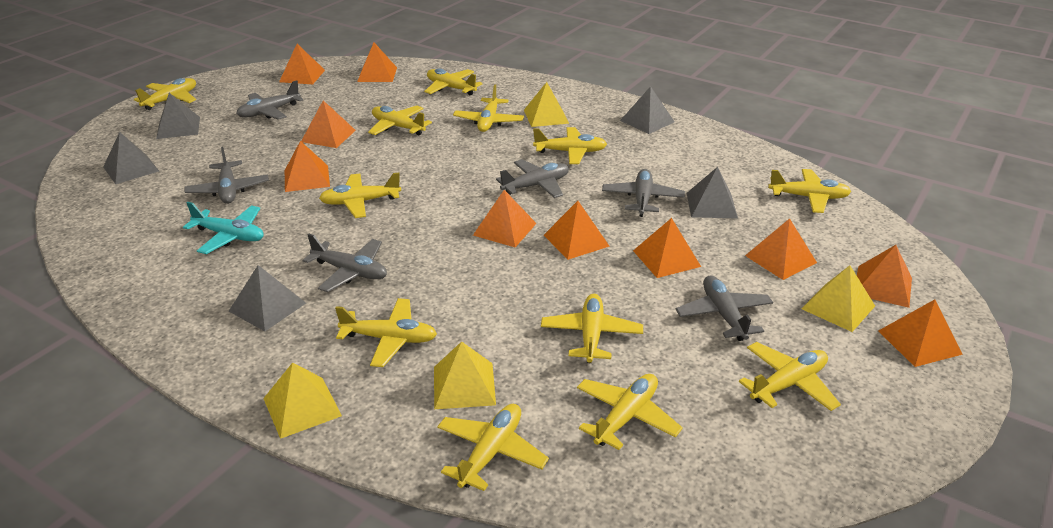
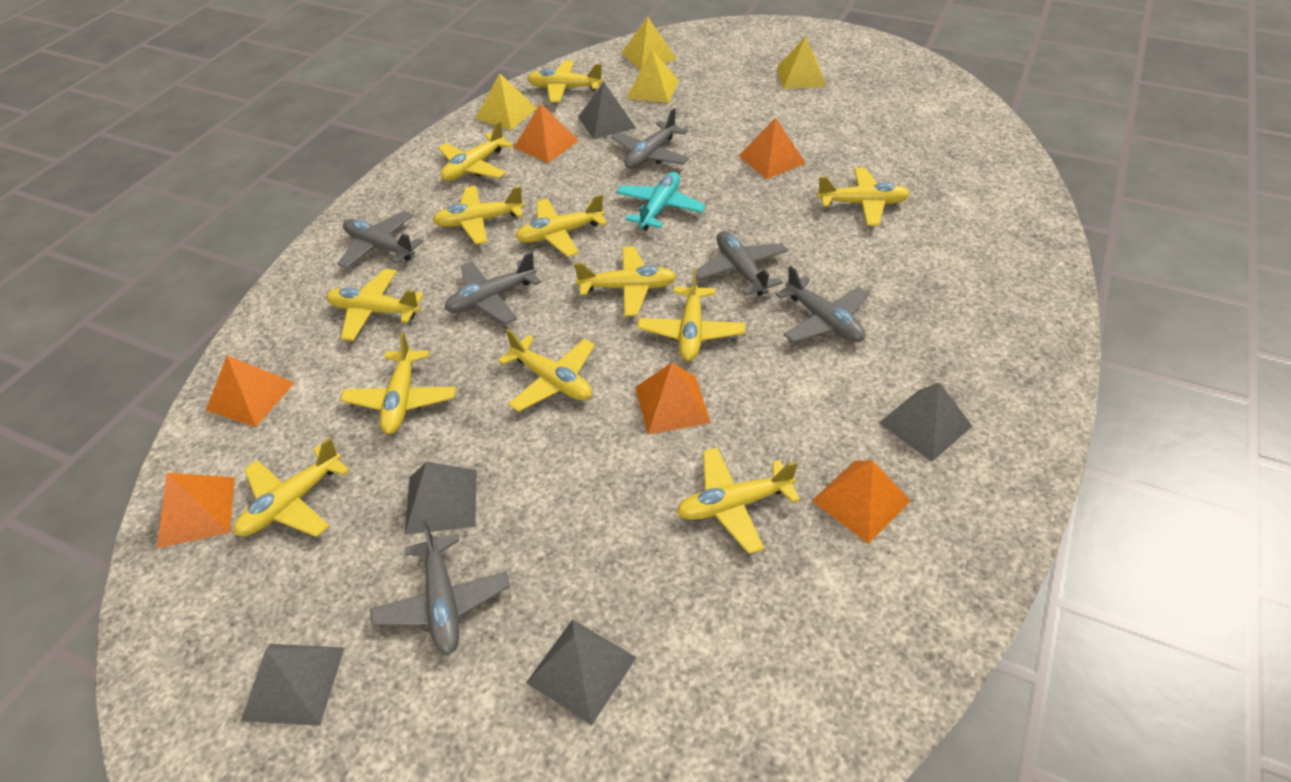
orange pyramid: [279,44,325,84] [285,141,330,192] [301,100,356,148] [357,43,397,82] [473,190,537,247] [544,201,610,260] [633,218,701,278] [745,218,817,280] [857,245,912,308] [878,299,963,367] = 10 -> [157,473,235,548] [206,355,294,427] [514,103,578,163] [635,363,711,434] [739,118,806,179] [812,460,911,544] = 6

